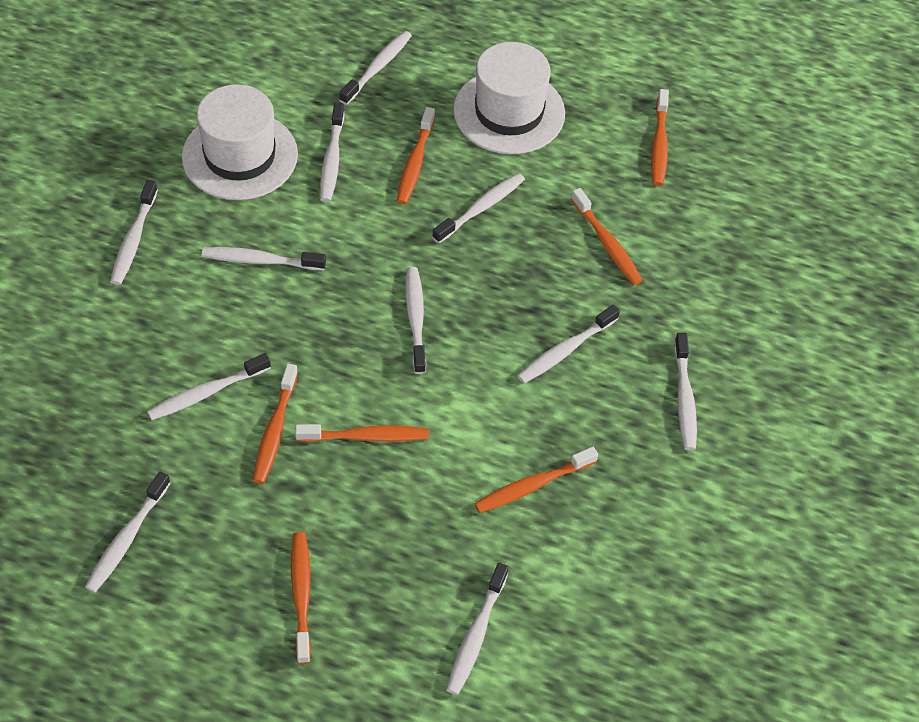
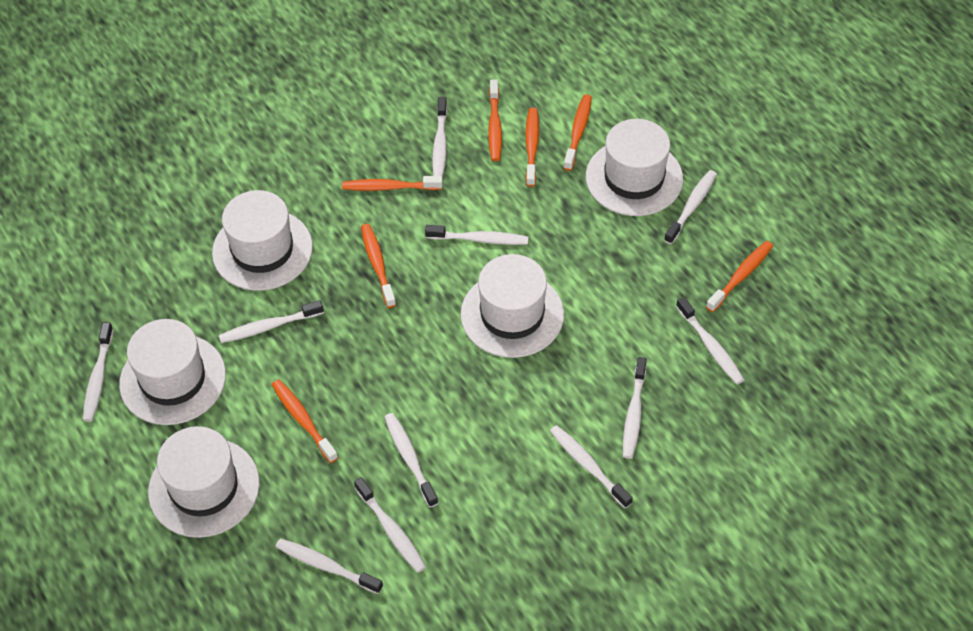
white hat: [182,84,298,200] [453,42,565,154] = 2 -> [119,319,226,425] [148,426,260,538] [212,190,313,291] [461,254,564,358] [586,119,683,216] = 5

